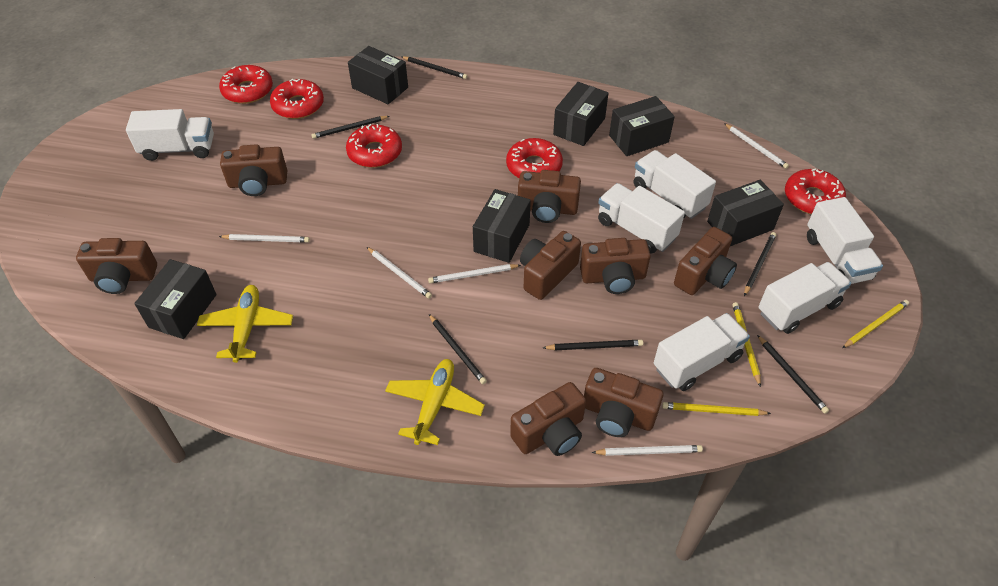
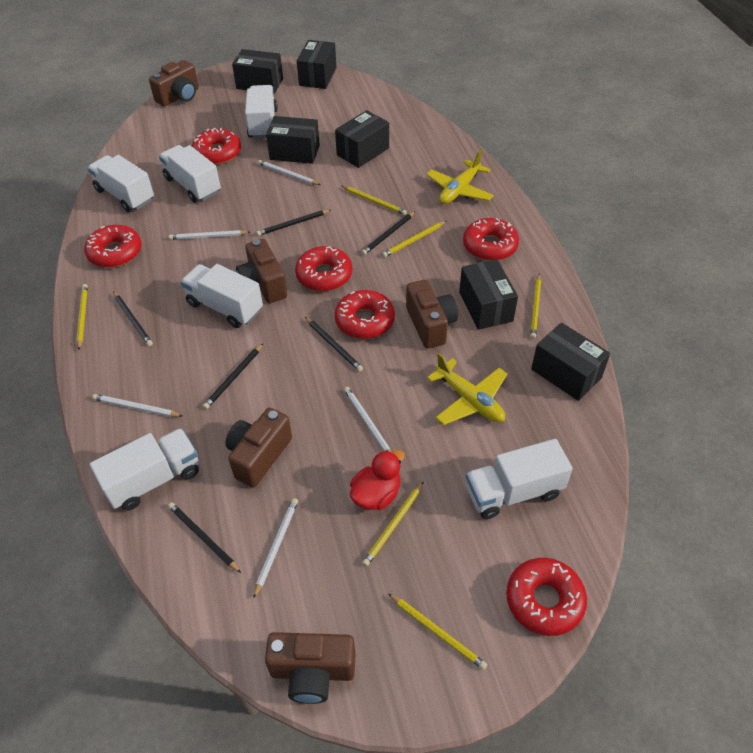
brown camera: [76,238,157,294] [220,144,287,196] [510,382,586,456] [518,170,581,223] [520,231,581,300] [580,238,651,294] [584,368,663,437] [674,227,737,295] = 8 -> [149,60,199,107] [225,408,292,487] [236,239,287,303] [265,632,356,704] [406,280,458,349] = 5
red donut: [219,65,273,104] [270,79,324,119] [346,124,402,168] [506,138,563,178] [785,168,846,214] = 5 -> [84,225,142,268] [192,128,241,165] [295,246,352,291] [335,290,395,339] [463,218,519,261] [506,558,587,636] = 6
red duck: none = 0 -> [350,450,405,510] = 1
yellow pencil: [662,402,771,416] [732,302,761,387] [842,300,909,348] = 3 -> [77,284,88,350] [342,186,407,215] [362,482,424,566] [382,221,446,257] [388,594,487,670] [530,274,541,339] = 6

